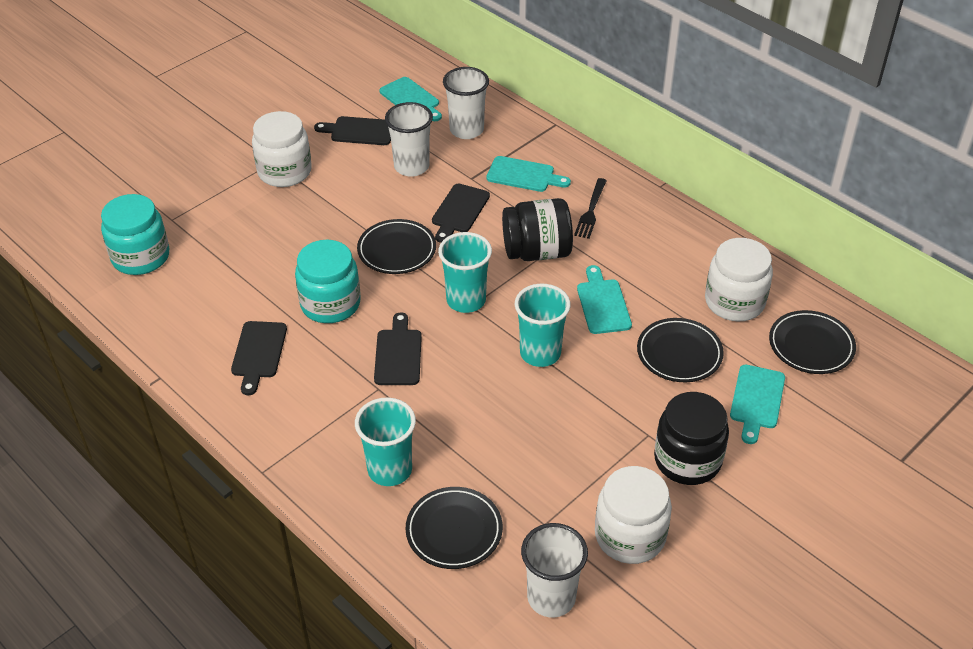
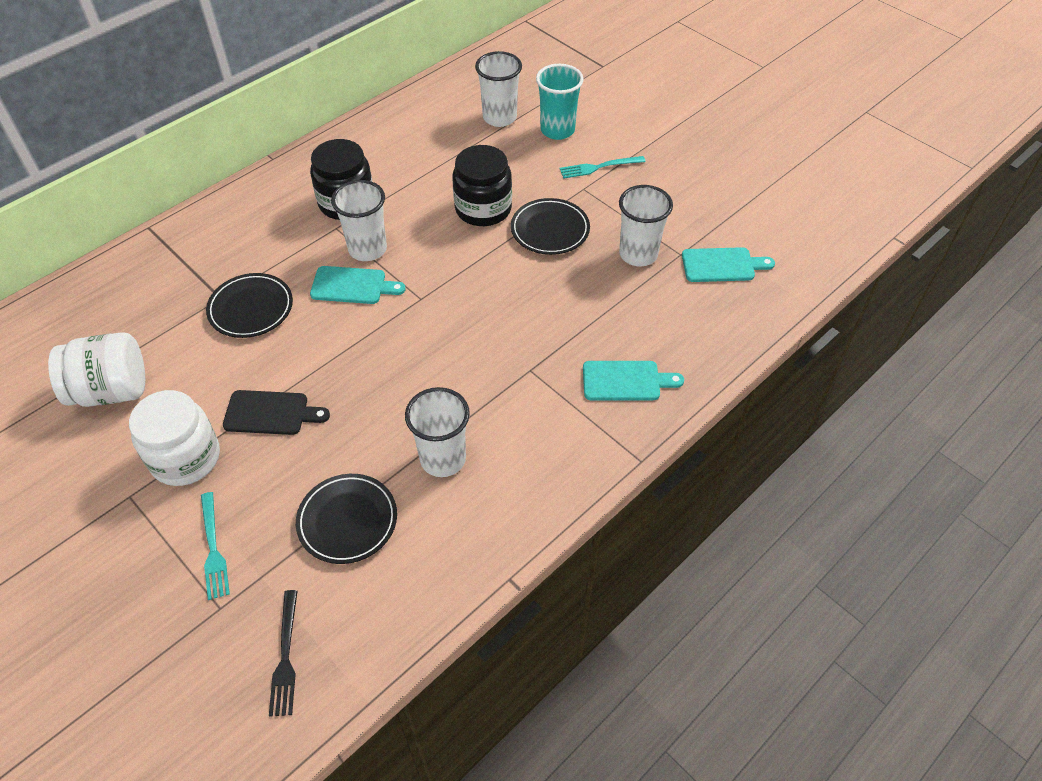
black cutting board: [231,321,287,395] [314,116,391,145] [374,312,422,385] [432,184,490,243] = 4 -> [223,390,330,435] = 1
black plate: [357,219,436,274] [405,487,503,569] [637,318,724,382] [769,310,856,374] = 4 -> [206,273,293,338] [296,474,397,564] [511,198,590,255] = 3
turquoise cup: [355,397,416,486] [438,232,492,313] [515,284,571,367] = 3 -> [536,64,584,140] = 1
turquoise cutting board: [379,77,442,121] [486,156,571,192] [577,265,632,334] [730,365,785,444] = 4 -> [310,266,406,304] [583,361,684,400] [682,247,775,282] = 3
turquoise fork: none = 0 -> [201,492,230,600] [560,156,646,179] = 2
turquoise jar: [101,194,169,275] [295,240,361,323] = 2 -> none = 0
white cup: [385,102,433,177] [443,67,489,139] [521,523,588,618] = 3 -> [331,180,387,261] [405,387,470,477] [475,51,522,127] [619,185,673,266] = 4
white jar: [252,111,312,187] [595,466,672,564] [705,238,773,321] = 3 -> [48,332,145,407] [129,390,220,486] = 2

